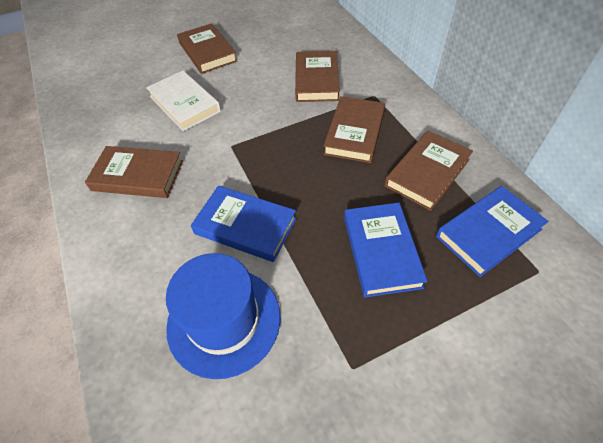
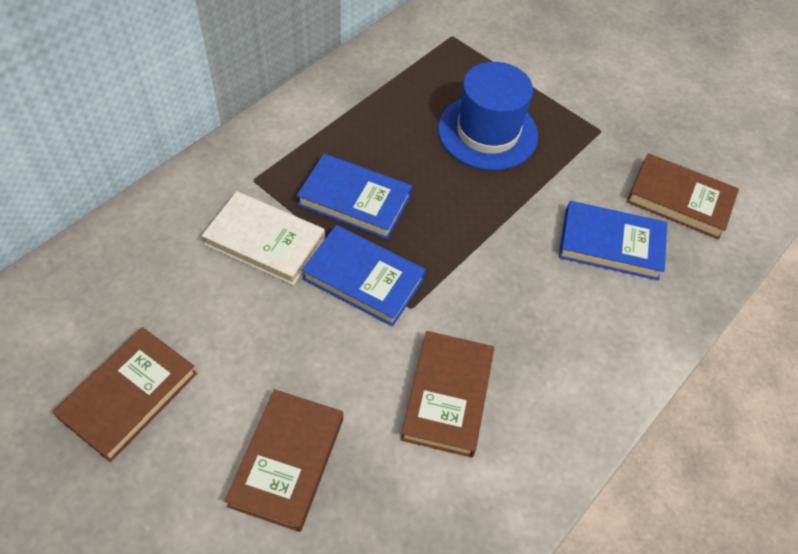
brown book: [85,146,183,198] [177,23,237,74] [295,51,340,102] [323,96,385,163] [385,131,473,211] = 5 -> [52,327,197,462] [225,389,343,532] [401,331,494,458] [626,153,739,239] = 4

